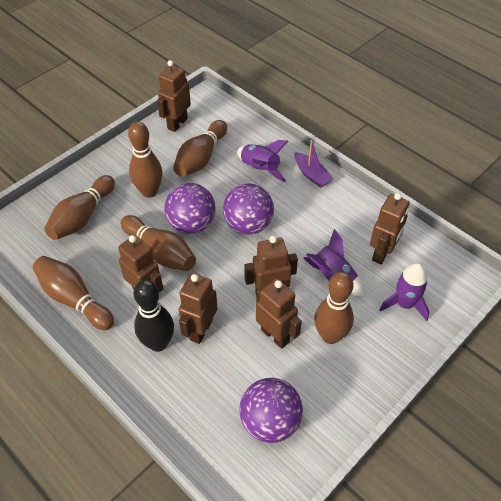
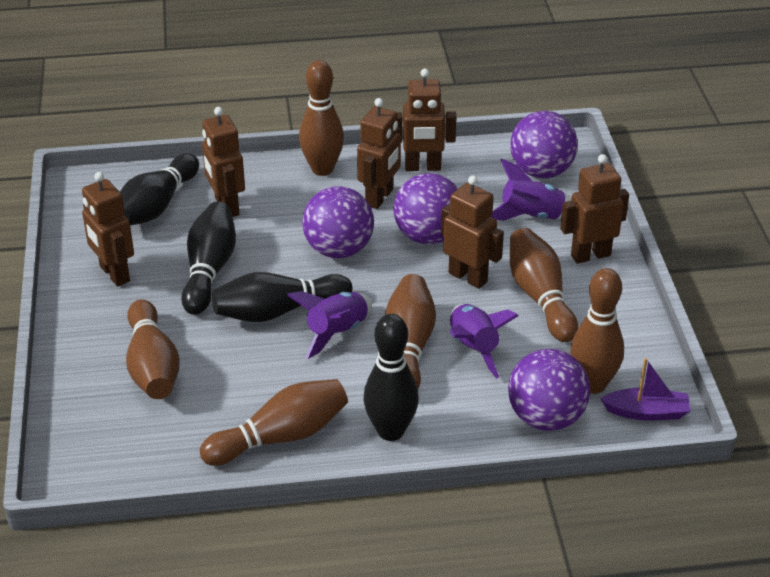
black bowling pin: [134,280,174,352] = 1 -> [120,153,199,226] [181,202,236,315] [212,272,352,322] [363,314,419,441] = 4
purple ball: [164,183,216,234] [223,184,274,235] [239,378,303,443] = 3 -> [302,186,374,258] [393,173,458,244] [508,349,590,431] [510,111,578,178] = 4

